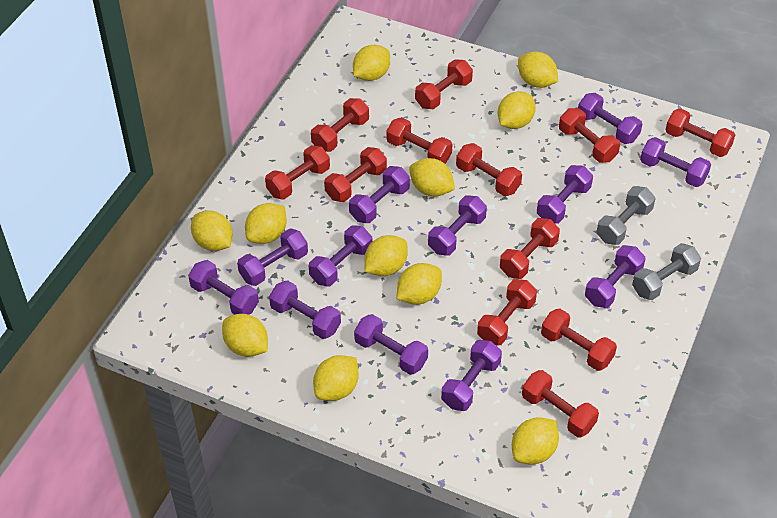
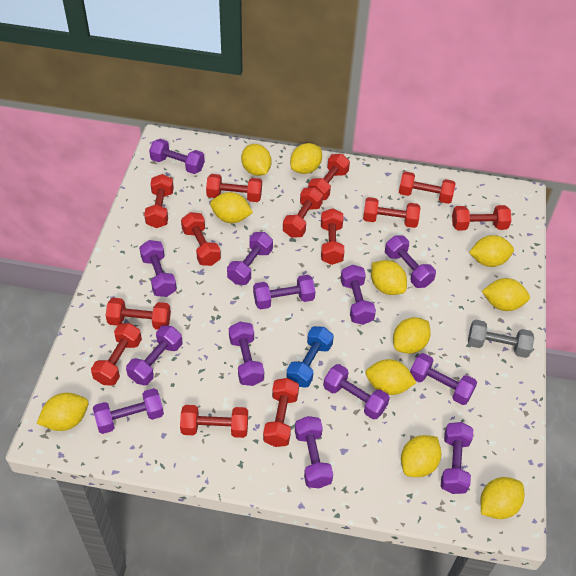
blue dumbbell: none = 0 -> [286,326,334,388] = 1
grey dumbbell: [597,186,655,245] [632,243,701,300] = 2 -> [468,320,534,358] = 1
purple dumbbell: [188,260,259,315] [237,229,308,286] [269,280,341,339] [309,225,372,286] [349,166,410,223] [354,314,428,375] [428,195,487,256] [441,340,502,411] [537,165,593,224] [578,93,642,144] [585,245,646,308] [640,137,711,187] = 12 -> [93,388,164,434] [126,325,182,385] [139,240,177,297] [149,139,205,174] [227,232,273,285] [229,322,264,386] [253,275,316,309] [295,416,333,488] [323,364,390,419] [341,265,376,325] [385,235,436,288] [410,353,477,405] [441,422,473,494] = 13
red dumbbell: [265,145,330,200] [311,98,369,152] [324,147,387,202] [387,117,453,164] [415,59,473,109] [456,143,522,196] [477,279,537,346] [500,218,560,279] [522,370,599,438] [541,309,617,371] [559,108,620,163] [665,108,735,157] = 12 -> [91,323,142,385] [106,298,171,330] [144,174,174,228] [180,405,248,438] [181,212,221,266] [206,174,262,202] [263,378,299,447] [283,187,323,238] [308,154,350,200] [321,208,344,265] [363,197,420,228] [399,171,455,204] [452,205,512,230] = 13

